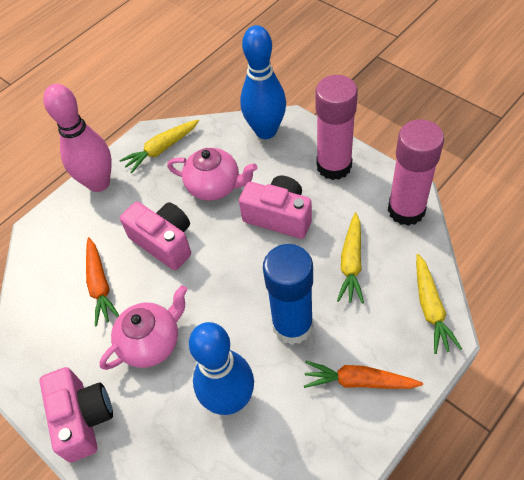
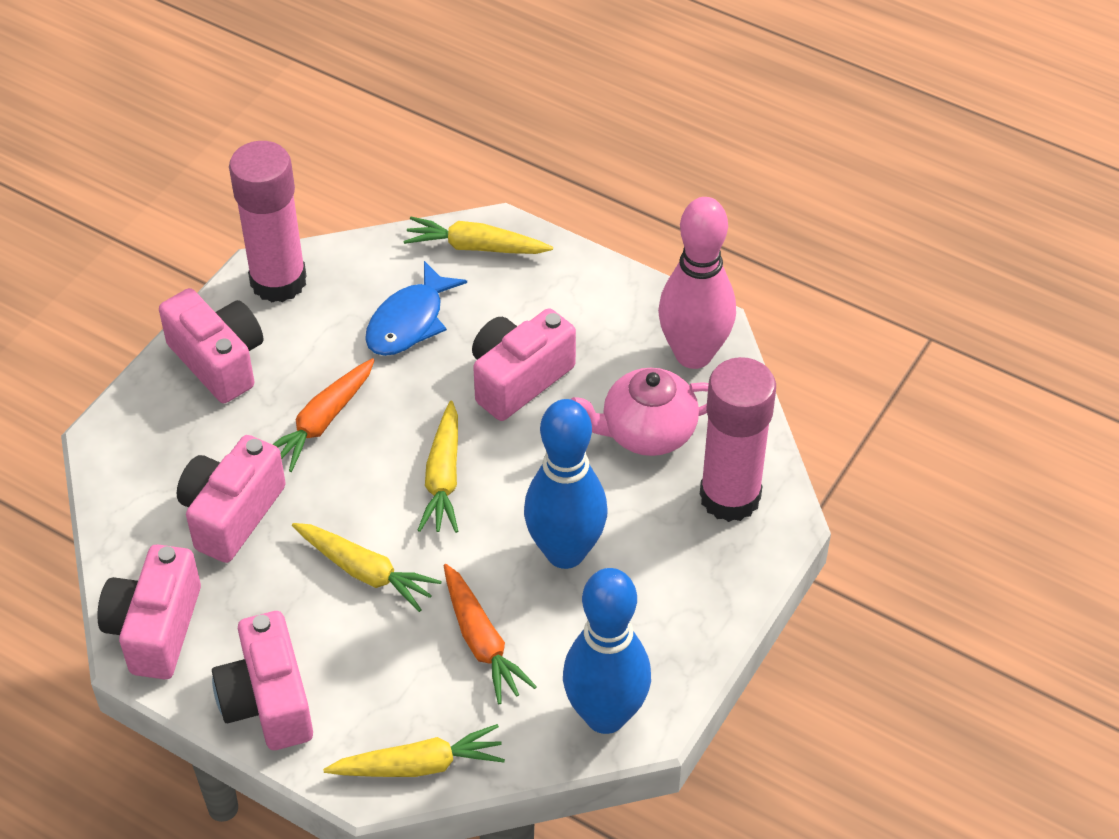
blue fish: none = 0 -> [365,261,467,356] = 1
blue glue stick: [263,244,313,345] = 1 -> none = 0
pink camera: [39,367,113,463] [120,202,191,270] [239,176,312,239] = 3 -> [97,544,201,680] [159,288,263,403] [176,435,286,563] [212,611,313,750] [472,308,576,421] = 5
pink teapot: [99,285,187,370] [167,148,258,201] = 2 -> [571,368,709,456] = 1
yellow carrot: [119,119,199,174] [337,212,364,303] [416,254,462,354] = 3 -> [292,523,442,612] [323,724,505,777] [403,217,553,254] [418,400,458,533] = 4

